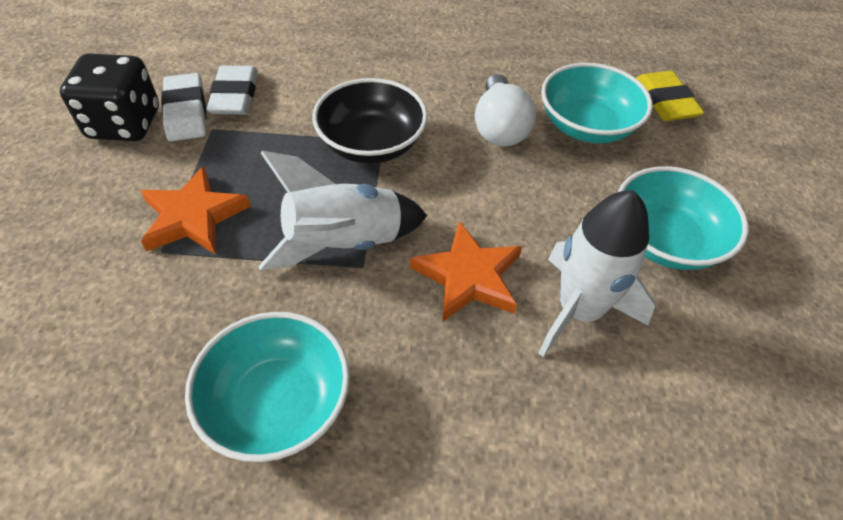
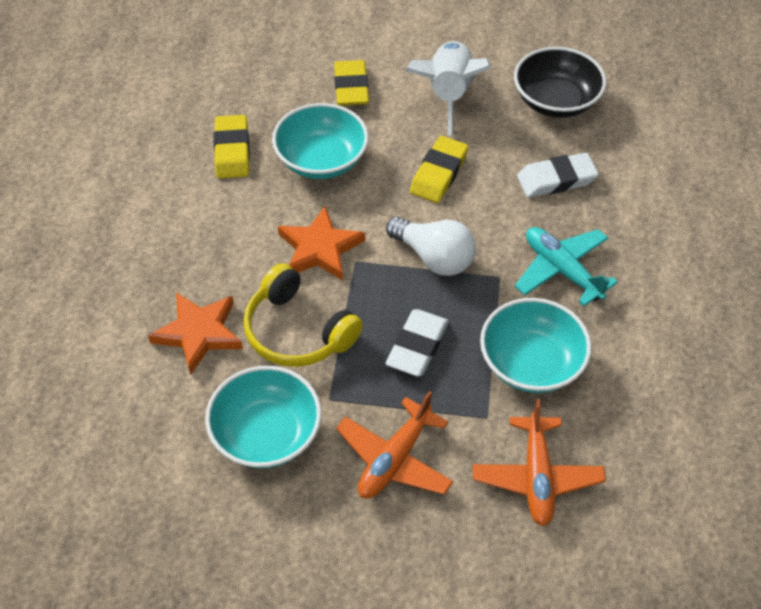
black dice: [60,53,159,141] = 1 -> none = 0
orange plane: none = 0 -> [336,391,453,498] [473,399,606,526] = 2
turquoise plane: none = 0 -> [515,227,618,306] = 1
white rocket: [258,151,427,270] [538,190,655,357] = 2 -> [405,41,491,136] = 1
yellow eraser: [636,71,704,121] = 1 -> [214,115,250,178] [334,60,369,106] [410,136,468,203] = 3
yellow headphones: none = 0 -> [243,263,363,367] = 1

